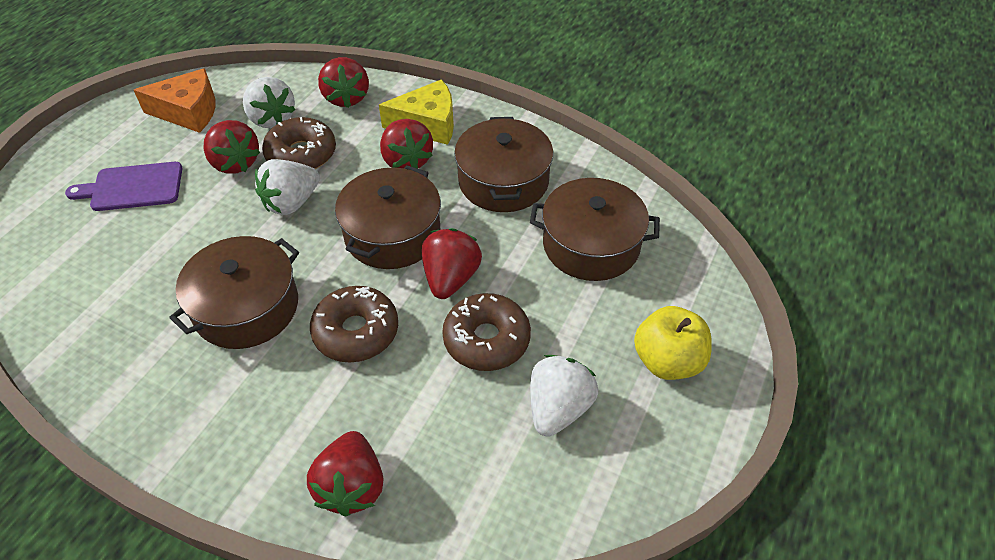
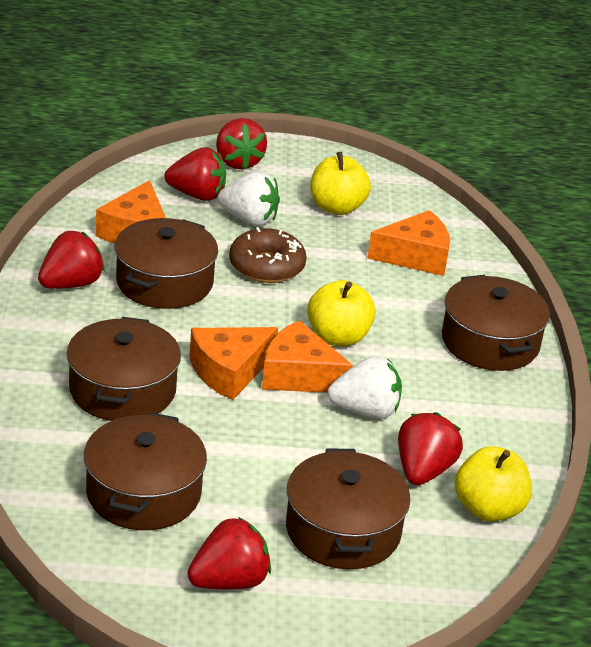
brown donut: [262,117,336,169] [310,286,398,363] [442,293,531,371] = 3 -> [229,227,307,283] = 1
brown pot: [169,236,299,349] [335,165,441,269] [454,117,553,212] [530,178,660,281] = 4 -> [66,317,181,421] [84,412,207,530] [115,218,218,309] [286,448,410,569] [442,275,550,371] = 5
orange cheese: [134,68,216,133] = 1 -> [96,180,166,243] [190,327,278,400] [262,320,353,393] [367,210,450,276] = 4
purple cutting board: [65,162,183,211] = 1 -> none = 0
white strawberry: [243,77,296,128] [255,159,320,215] [530,355,598,437] = 3 -> [218,172,280,226] [328,355,402,419] = 2
yellow apple: [634,306,712,380] = 1 -> [307,280,376,346] [310,152,371,215] [455,446,532,522] = 3
yellow cheese: [379,79,454,145] = 1 -> none = 0

